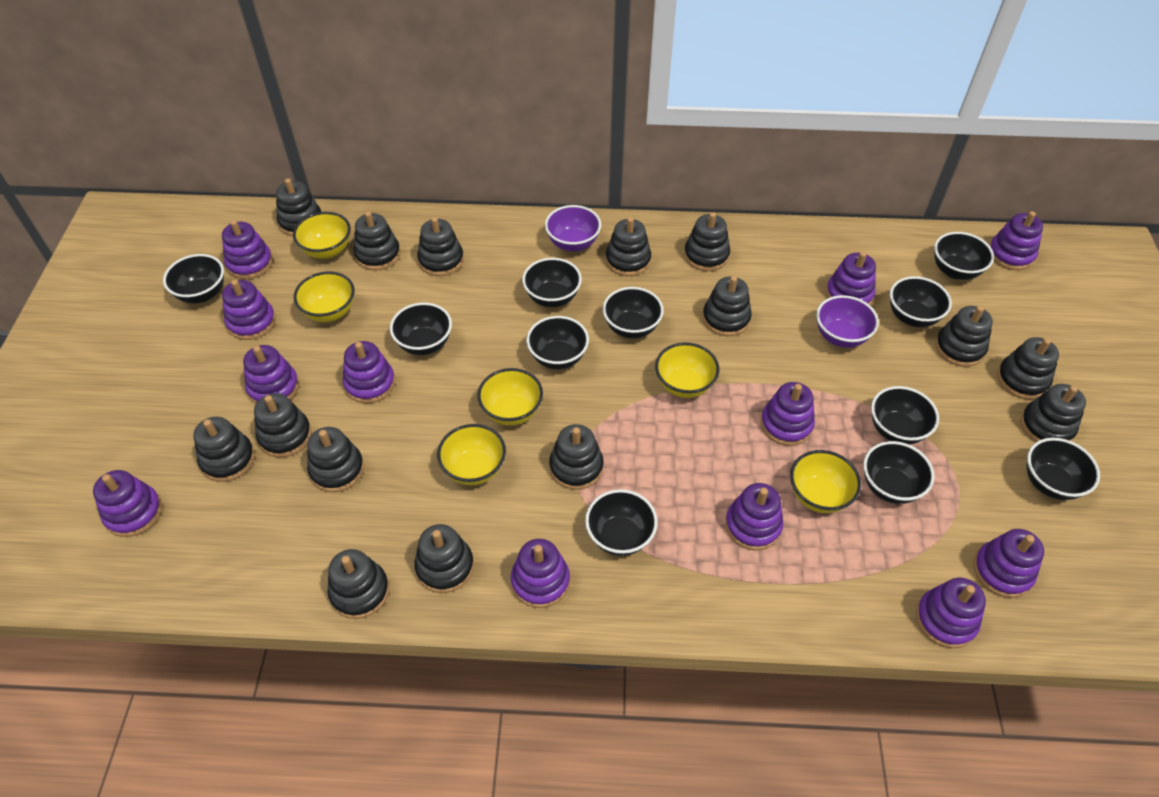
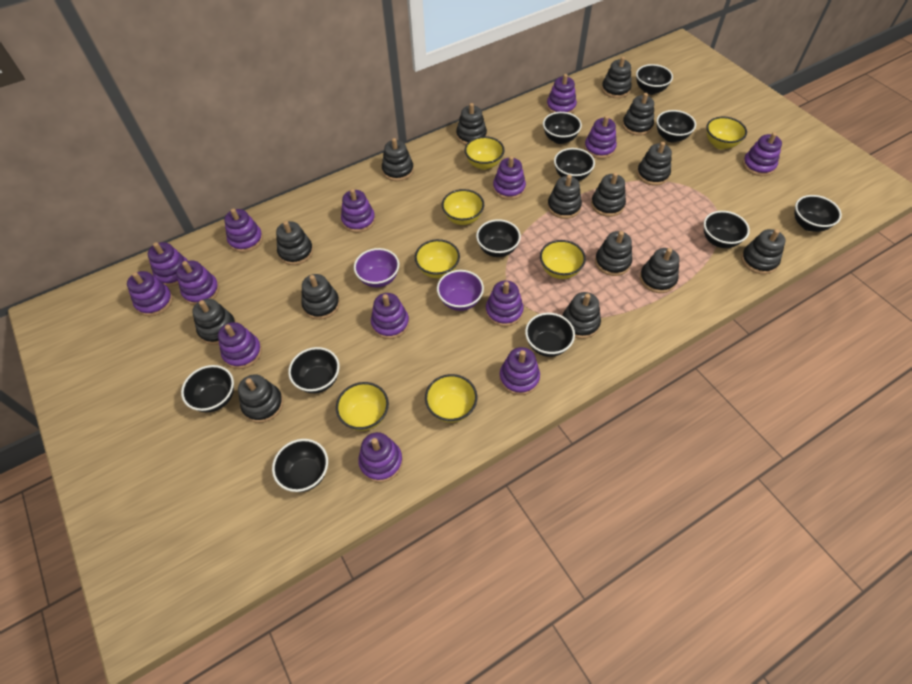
purple stacking toy: [93,470,162,537] [222,220,273,279] [222,280,276,340] [243,345,299,404] [343,341,395,403] [511,539,570,608] [725,483,784,551] [761,382,815,446] [826,252,876,305] [916,578,986,648] [973,529,1044,598] [989,211,1043,270] = 12 -> [127,271,173,316] [148,242,188,287] [176,260,220,305] [218,322,262,369] [224,208,263,253] [341,189,375,233] [358,432,403,482] [371,293,409,339] [486,280,524,327] [493,156,526,200] [499,347,540,395] [547,74,577,114] [584,116,617,159] [743,132,782,176] = 14
yellow bowl: [293,212,351,259] [294,272,355,322] [437,424,506,485] [477,368,543,426] [655,342,719,398] [790,450,861,513] = 6 -> [336,382,389,431] [415,239,460,278] [425,374,477,423] [442,189,484,225] [465,136,504,170] [540,240,586,279] [706,117,747,149] = 7

